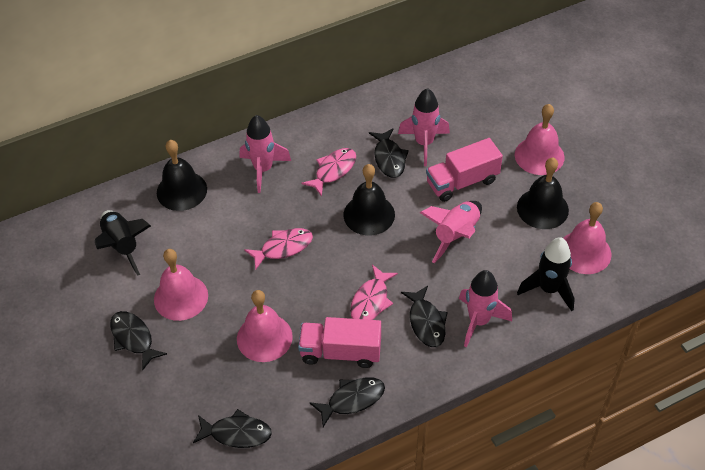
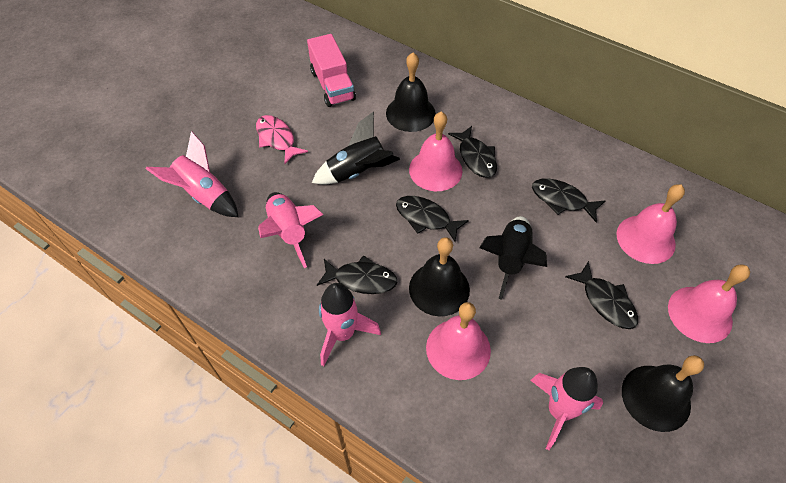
pink fish: [244,228,313,270] [301,148,356,197] [350,265,398,320] = 3 -> [256,115,308,164] = 1
pink truck: [298,317,381,368] [426,138,503,202] = 2 -> [307,34,356,107] = 1

